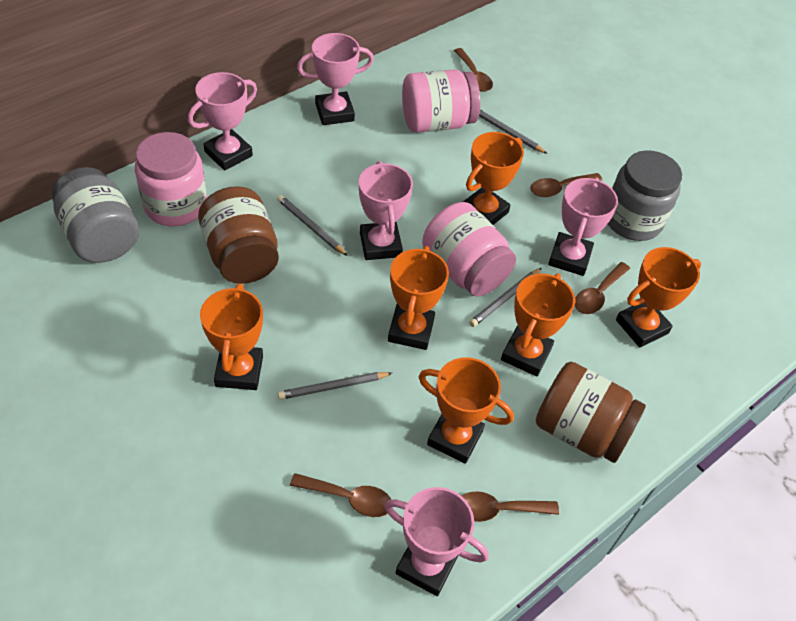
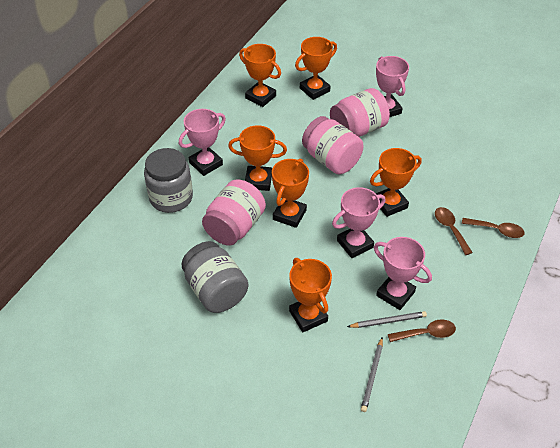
brown jar: [198,186,279,284] [536,362,646,463] = 2 -> none = 0
brown spoon: [290,473,391,517] [454,48,493,92] [462,491,559,522] [530,173,602,197] [575,262,630,314] = 5 -> [388,319,456,342] [435,207,473,255] [462,218,525,238] = 3
grey pencil: [277,195,348,256] [278,372,392,400] [469,268,542,327] [479,110,548,154] = 4 -> [347,311,427,328] [361,338,383,412] = 2
pink trophy: [188,72,257,171] [297,33,374,125] [359,161,413,260] [384,487,489,596] [548,177,618,276] = 5 -> [179,109,226,176] [332,187,385,258] [374,237,432,310] [376,56,409,117] = 4

